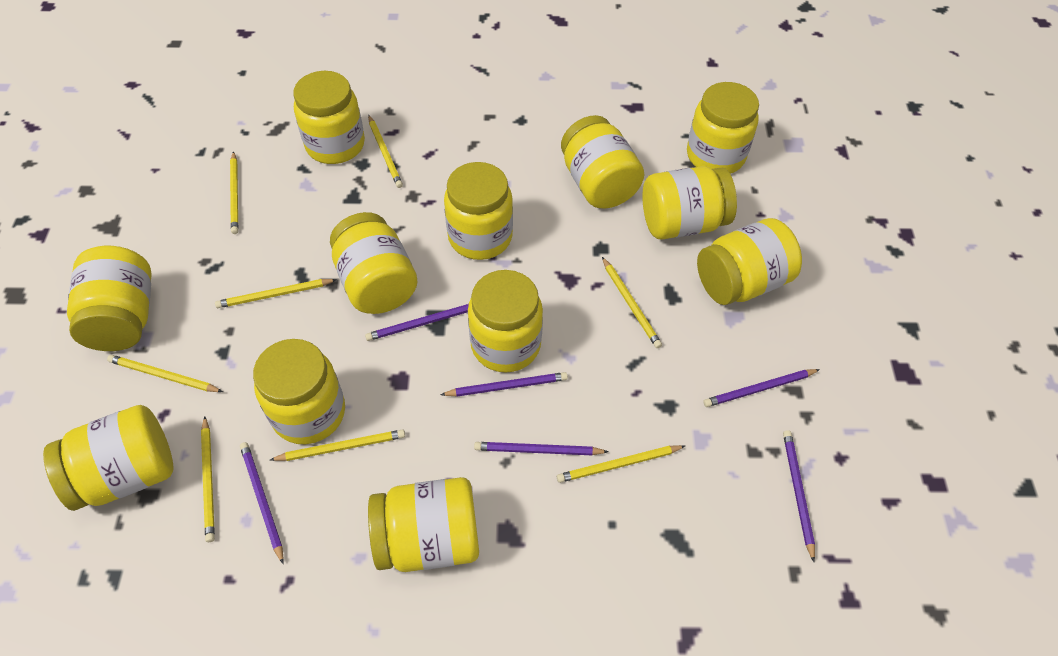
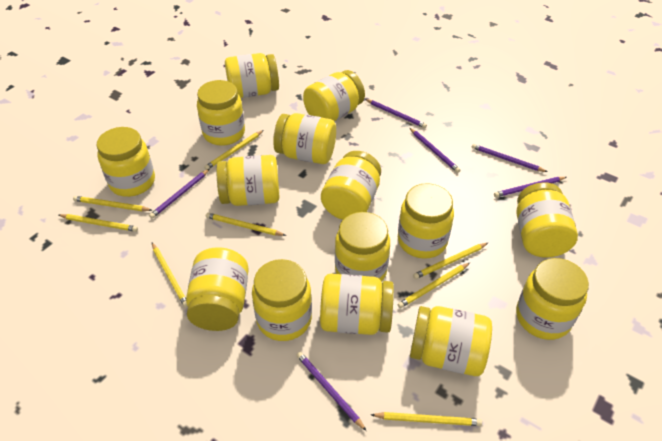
yellow jar: [43,405,174,511] [67,246,152,351] [253,339,345,444] [293,71,365,164] [330,212,418,314] [368,477,479,572] [444,162,513,260] [468,270,543,372] [561,115,644,208] [642,166,737,239] [687,82,759,174] [697,218,802,305] = 12 -> [96,127,155,197] [186,247,249,331] [197,80,245,146] [216,155,279,206] [225,53,279,98] [252,259,312,341] [273,113,336,164] [303,70,365,122] [320,274,394,335] [321,151,381,220] [335,212,390,282] [398,183,454,259] [410,306,492,376] [516,258,589,340] [517,183,578,258] = 15

